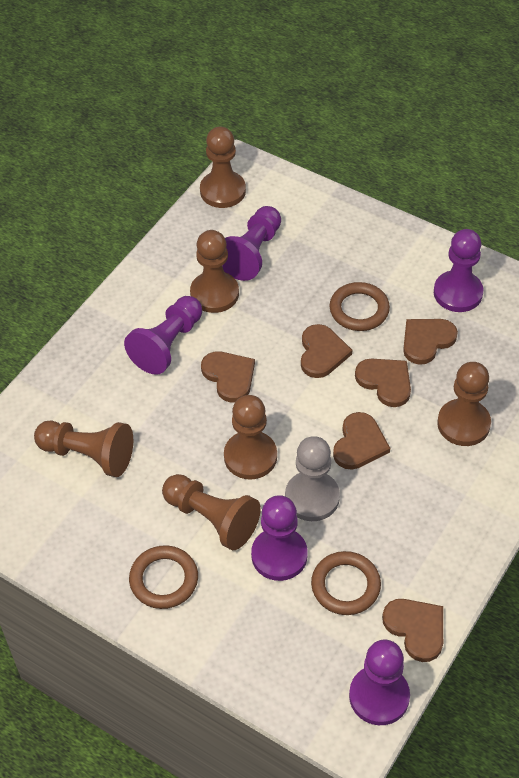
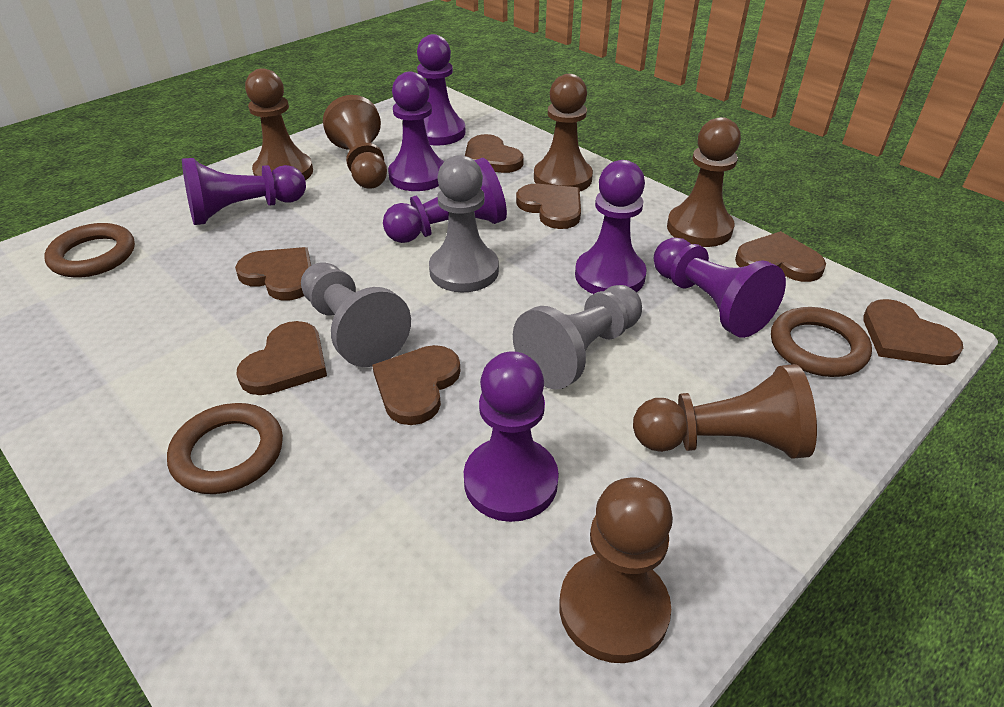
brown heart: [201,351,255,402] [301,324,352,378] [333,412,390,470] [355,358,411,407] [382,599,443,662] [403,319,458,365] = 6 -> [235,247,311,301] [236,321,327,395] [372,345,460,425] [465,134,524,173] [516,184,581,229] [735,231,826,282] [863,299,963,365] = 7
grey pawn: [285,436,340,521] = 1 -> [301,262,411,367] [429,155,499,292] [513,285,642,390] = 3
purple pawn: [124,296,202,375] [222,206,281,281] [251,495,308,581] [349,640,410,725] [434,229,483,312] = 5 -> [182,158,306,225] [383,158,507,243] [388,72,444,191] [417,34,466,145] [464,351,559,522] [575,160,647,294] [654,237,786,338] = 7

